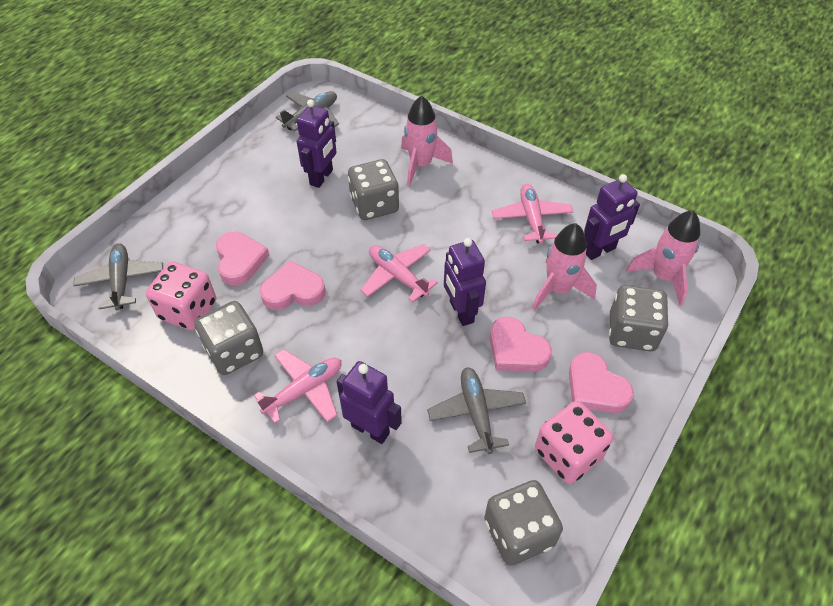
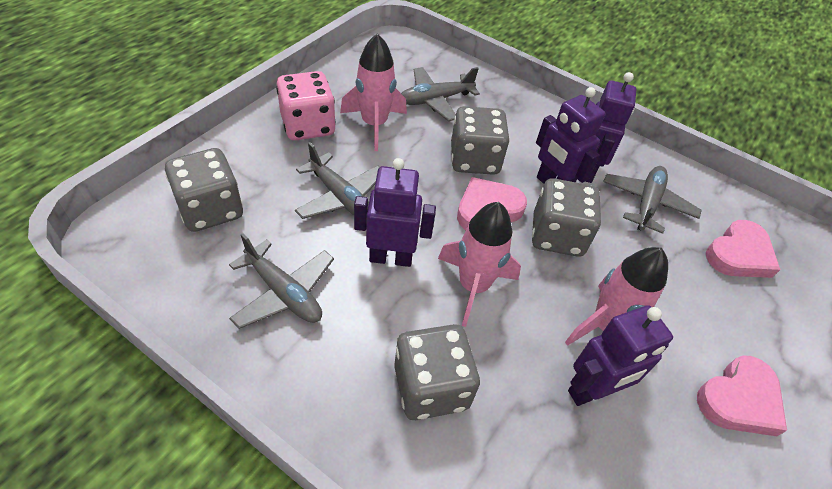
grey plane: [73,243,163,311] [276,91,339,131] [427,367,526,454] = 3 -> [229,233,334,329] [295,142,379,219] [401,67,480,121] [603,166,702,234] = 4
pink dice: [146,262,216,330] [535,401,613,484] = 2 -> [276,71,336,141] = 1
pink heart: [216,232,270,285] [260,261,326,310] [490,316,552,371] [569,352,634,413] = 4 -> [457,177,527,230] [697,355,787,436] [706,220,781,278] = 3
pink plane: [254,349,341,424] [360,244,438,303] [492,184,573,244] = 3 -> none = 0

